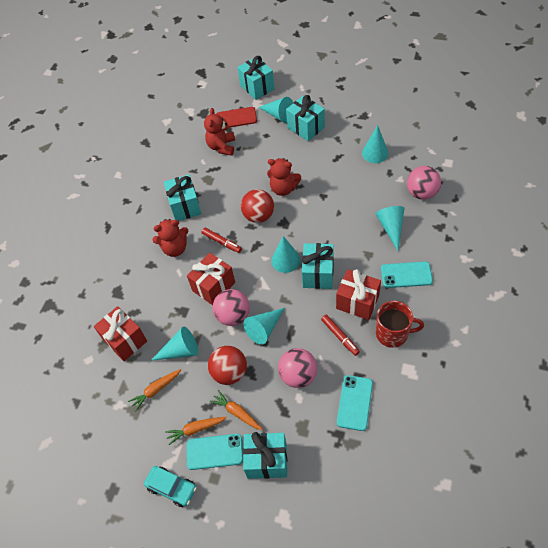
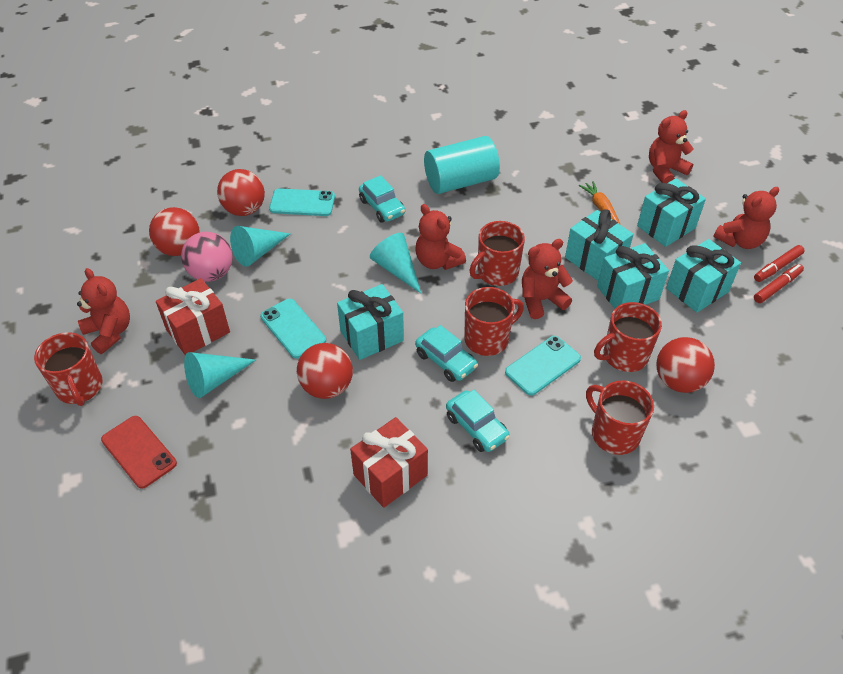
orange carrot: [128,369,181,412] [165,417,227,445] [210,390,263,430] = 3 -> [579,181,620,224] = 1
pink ball: [213,289,250,326] [278,348,317,388] [407,166,441,200] = 3 -> [181,232,233,282] = 1
red ball: [208,346,247,385] [241,189,274,223] = 2 -> [149,207,200,256] [217,169,265,216] [297,343,353,399] [656,337,715,393] = 4
red gift: [94,306,147,361] [187,253,235,305] [336,269,381,320] = 3 -> [156,278,230,355] [350,417,428,508] = 2
red mug: [376,301,424,348] = 1 -> [34,332,103,406] [464,287,524,356] [470,221,525,286] [586,380,654,455] [594,302,662,372] = 5
red teddy bear: [152,219,188,257] [204,108,235,156] [267,158,301,196] = 3 -> [77,268,130,354] [415,204,466,270] [522,239,573,319] [649,110,694,183] [713,187,779,249] = 5
turquoise car: [144,466,197,507] = 1 -> [359,175,405,223] [415,325,478,382] [446,390,510,452] = 3
turquoise cone: [150,327,198,361] [243,308,284,345] [258,97,293,123] [271,236,301,273] [362,125,389,163] [376,206,405,251] = 6 -> [184,352,256,398] [230,226,291,267] [370,233,421,293] = 3
turquoise cylinder: none = 0 -> [424,136,500,194] = 1

